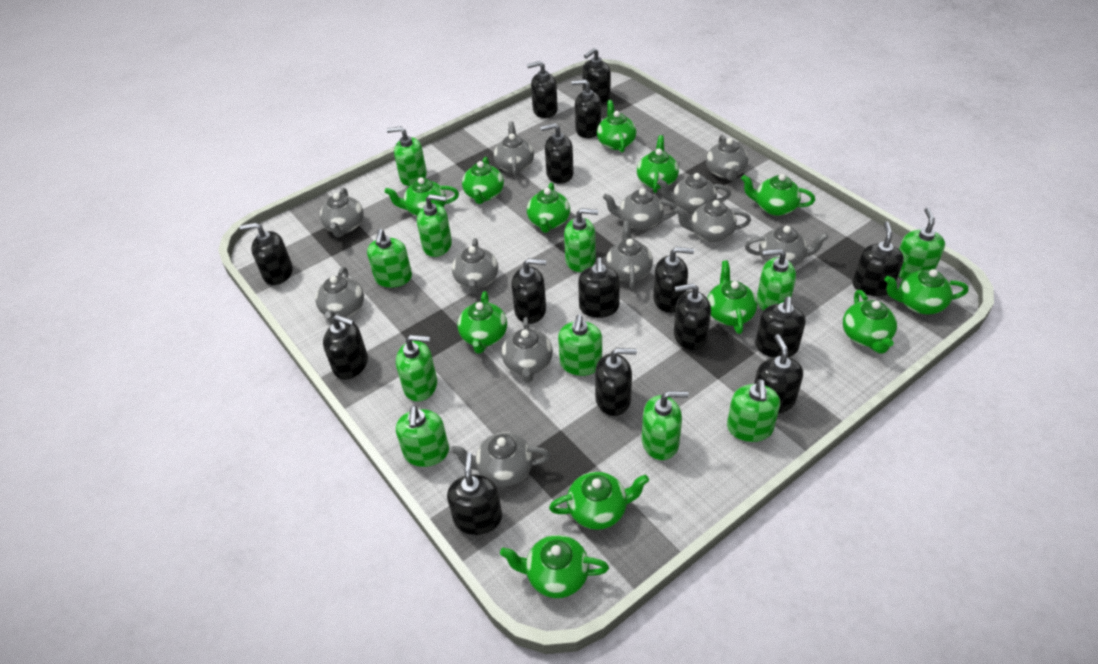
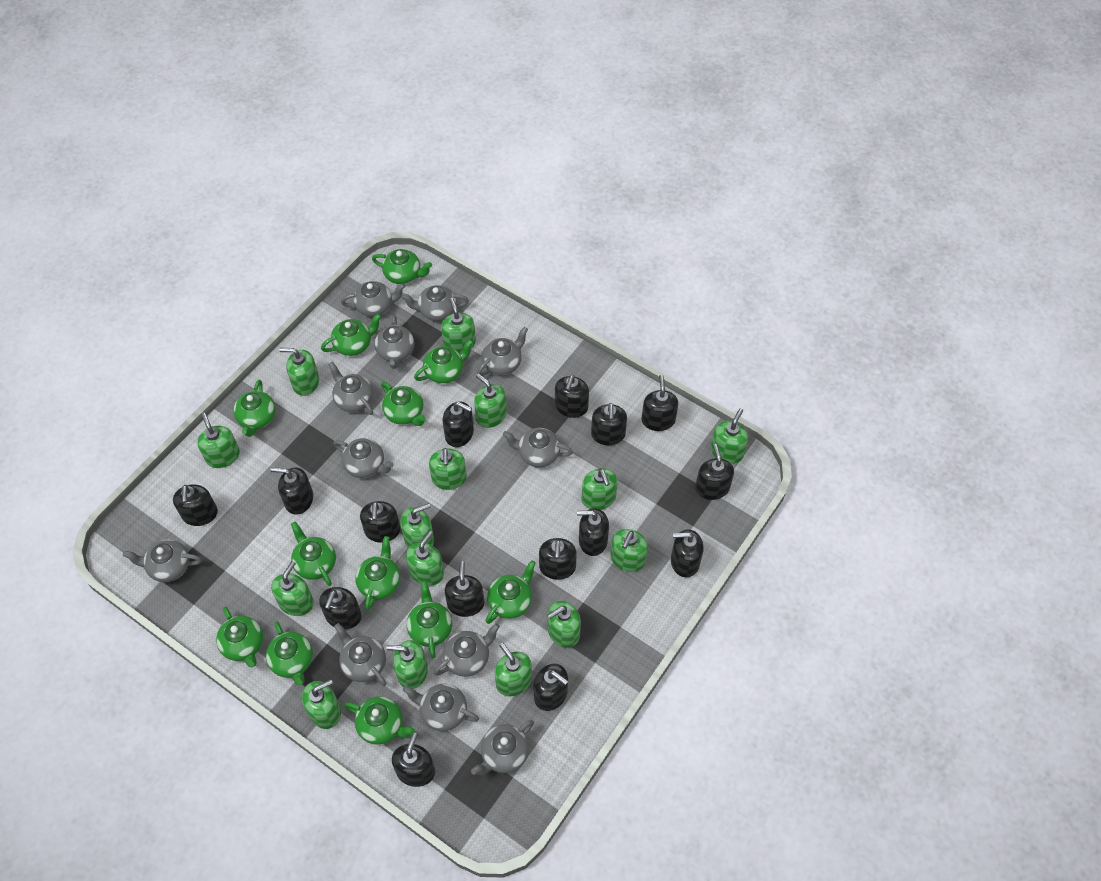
green soap dispenser: [367,229,412,288] [387,126,427,186] [396,335,437,401] [396,405,449,467] [417,194,452,257] [558,315,602,376] [564,208,598,272] [642,391,689,460] [727,379,780,442] [757,249,796,311] [898,208,945,279] = 11 -> [197,413,240,468] [271,561,314,616] [279,348,319,396] [302,679,341,729] [387,640,428,689] [400,503,434,548] [406,531,444,586] [429,448,467,490] [441,298,476,353] [474,374,507,428] [494,643,532,696] [547,601,581,648] [582,468,618,510] [610,529,648,572] [710,408,748,464] = 15

